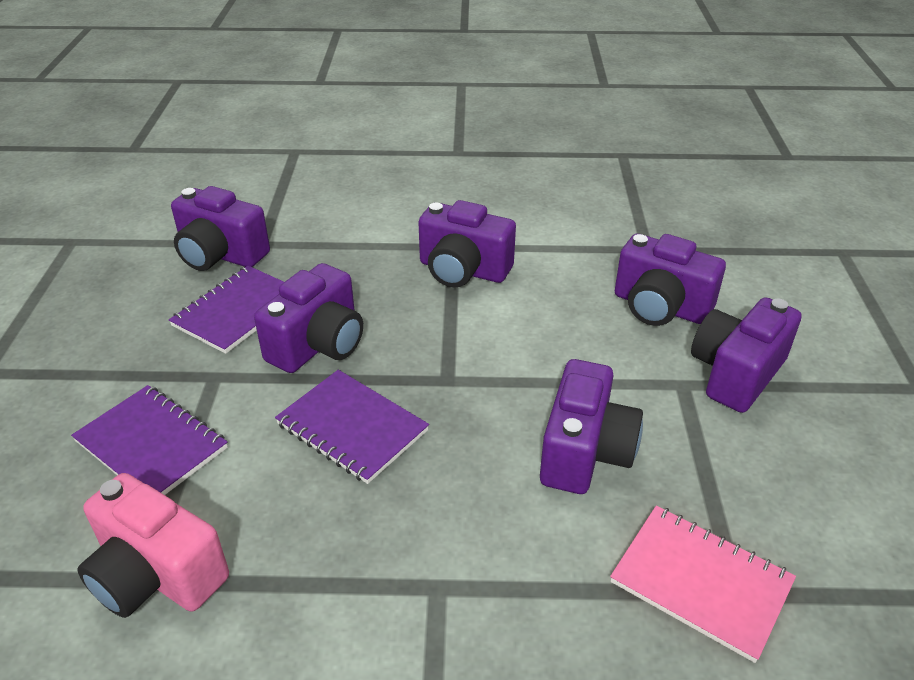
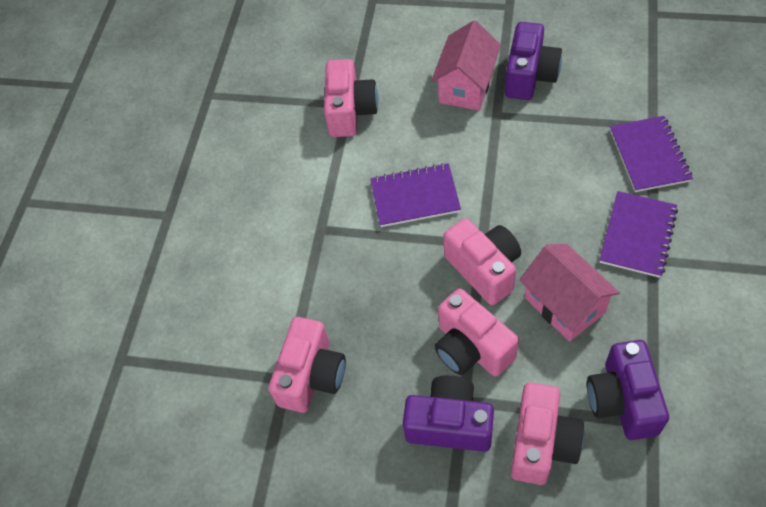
pink camera: [77,473,229,618] = 1 -> [269,317,346,413] [324,59,378,137] [435,288,519,377] [443,218,521,305] [511,382,584,485] = 5
pink house: none = 0 -> [431,20,501,111] [519,244,620,342] = 2
pink notebook: [610,506,796,663] = 1 -> none = 0
purple camera: [171,186,270,271] [254,263,363,373] [418,200,516,288] [540,359,643,494] [615,234,726,326] [691,297,802,413] = 6 -> [403,375,494,452] [505,22,562,100] [587,340,669,440] = 3

